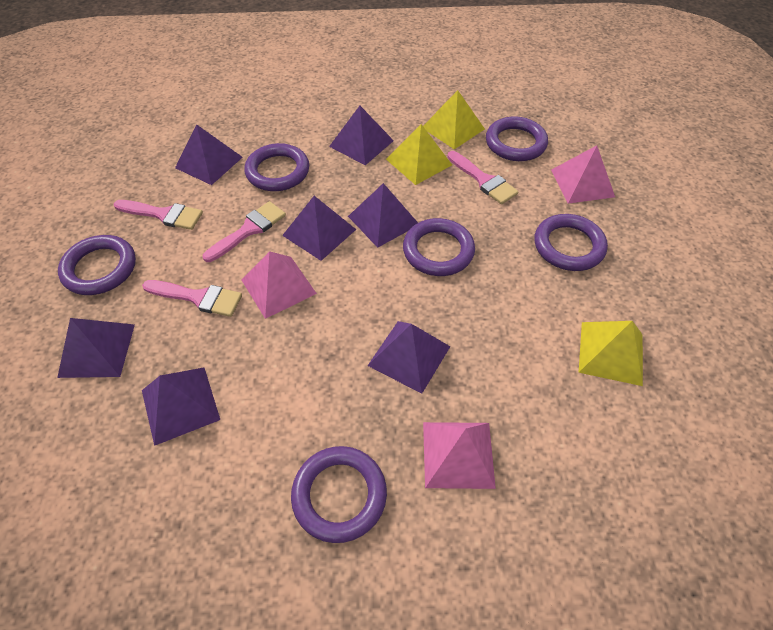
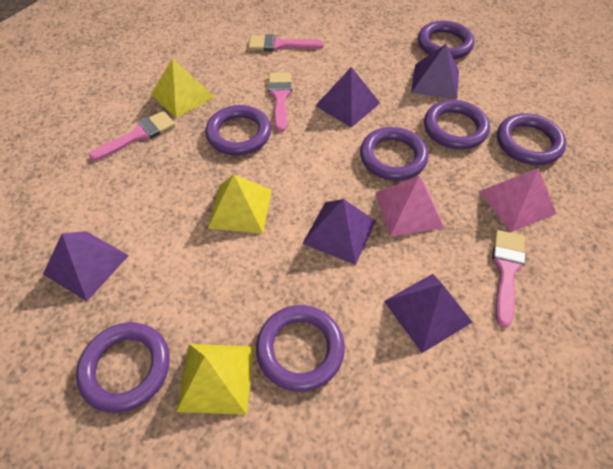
pink pyramid: [241,251,317,319] [423,422,496,489] [551,145,615,204] = 3 -> [376,176,444,237] [479,168,557,232] = 2
purple pyramid: [57,318,135,378] [142,368,220,446] [175,124,243,185] [282,196,356,261] [329,106,394,165] [348,183,418,248] [368,321,450,394] = 7 -> [43,231,129,301] [302,199,376,265] [315,67,380,128] [384,274,472,353] [411,44,459,99] = 5
purple ring: [58,235,136,295] [244,143,309,191] [291,446,387,543] [403,218,475,276] [486,116,548,161] [535,214,608,271] = 6 -> [76,322,170,413] [206,105,271,155] [256,305,345,392] [360,127,428,181] [418,21,474,59] [424,100,490,149] [497,113,566,165] = 7

